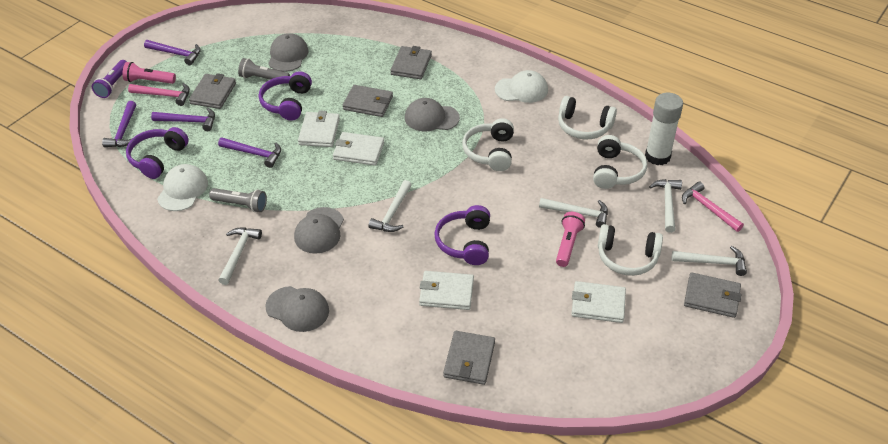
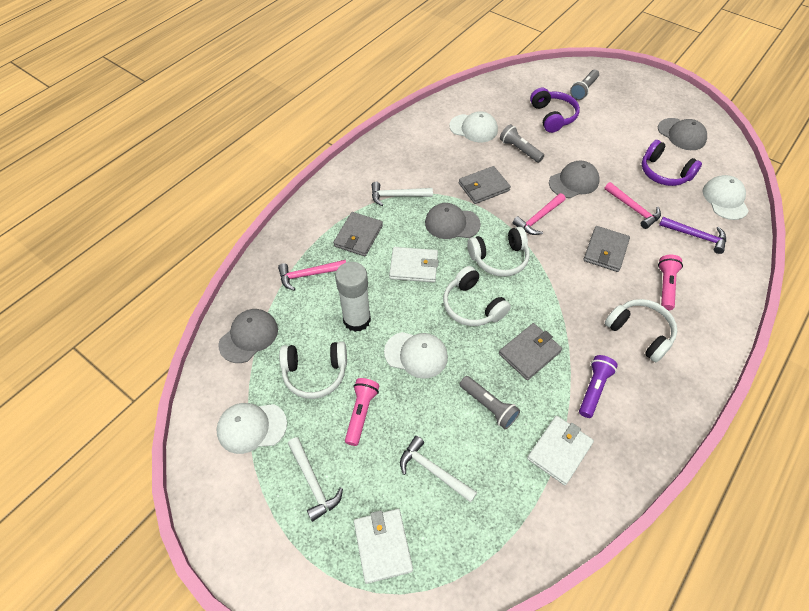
grey flashlight: [209,188,267,212] [238,58,290,80] = 2 -> [460,376,520,429] [500,124,544,163] [570,69,599,100] = 3
grey wallet: [189,74,236,109] [343,85,393,117] [390,46,432,79] [443,331,495,385] [684,272,742,318] = 5 -> [333,212,383,256] [459,166,511,204] [499,323,562,380] [583,226,630,272] = 4
pink hammer: [128,83,190,106] [682,182,744,232] = 2 -> [278,260,346,291] [513,193,566,235] [604,182,661,229] = 3
purple hammer: [102,101,136,147] [144,40,201,65] [151,108,215,131] [218,137,281,168] = 4 -> [659,217,726,254] = 1
purple headphones: [126,127,189,179] [259,71,312,121] [434,205,490,265] = 3 -> [530,88,580,133] [642,140,702,186] = 2
white cap: [157,164,208,211] [495,70,548,103] = 2 -> [216,403,287,454] [384,332,448,379] [449,111,498,142] [703,175,749,220] = 4
white hammer: [218,228,262,285] [368,180,412,232] [539,198,608,228] [649,179,682,233] [672,246,747,276] = 5 -> [288,437,343,522] [372,182,433,206] [400,436,477,502] = 3
white wallet: [298,111,340,147] [333,132,384,165] [419,271,474,310] [571,281,626,323] = 4 -> [354,509,413,584] [389,247,439,282] [527,416,594,485] = 3

